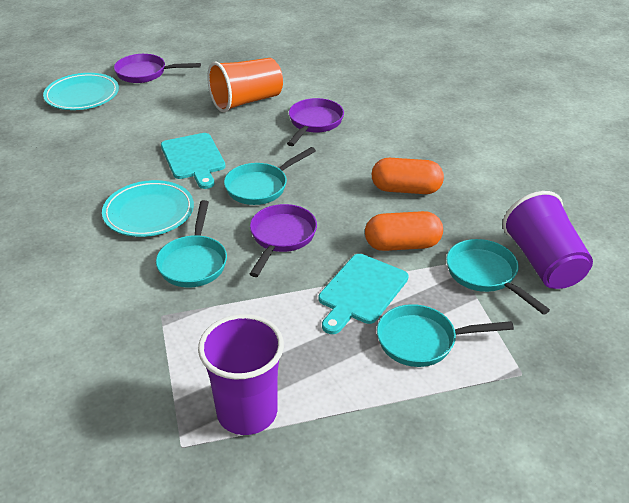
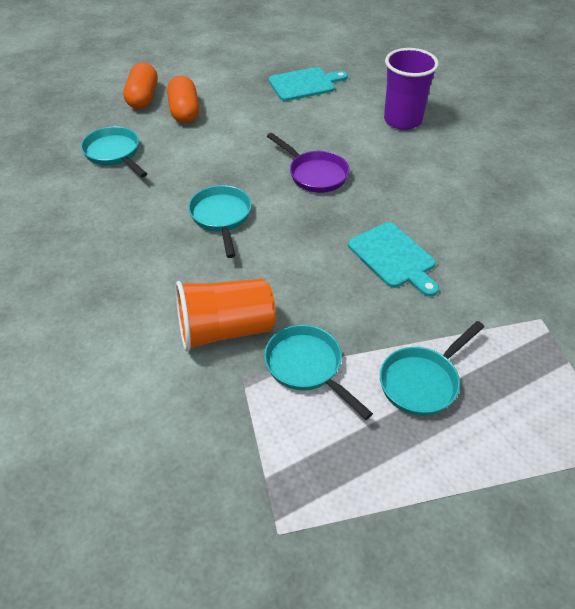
purple cup: [198,314,284,435] [503,191,593,289] = 2 -> [384,48,439,130] = 1
purple pan: [114,54,201,83] [250,204,317,277] [287,98,344,146] = 3 -> [267,133,350,193] = 1
turquoise plate: [43,73,119,110] [102,180,194,237] = 2 -> none = 0

